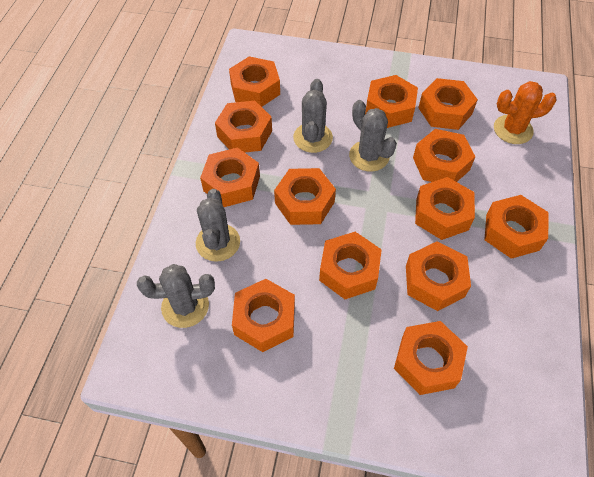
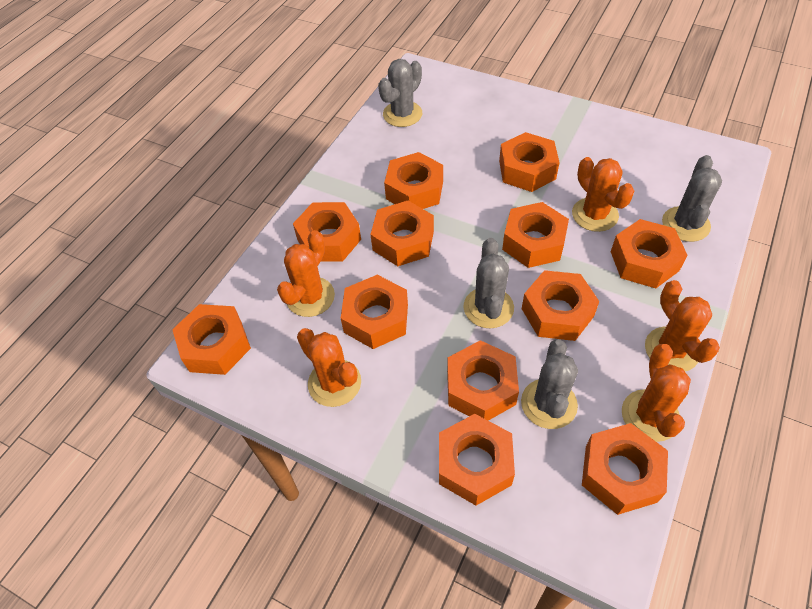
orange cactus: [494,81,557,144] = 1 -> [277,230,335,317] [297,328,361,407] [572,157,634,232] [622,344,691,442] [645,280,720,371] = 5
orange nut: [200,147,260,207] [215,100,272,152] [229,56,280,107] [232,279,295,352] [274,168,336,225] [319,232,382,299] [365,75,418,128] [394,321,468,395] [406,241,471,311] [413,129,475,182] [415,177,475,240] [418,78,478,130] [484,195,548,259] = 13 -> [172,304,251,375] [293,202,361,262] [341,275,408,349] [370,201,434,266] [384,152,443,209] [439,414,515,506] [447,340,519,421] [499,132,560,192] [502,202,569,268] [522,270,599,341] [582,423,668,515] [611,219,687,288] = 12

